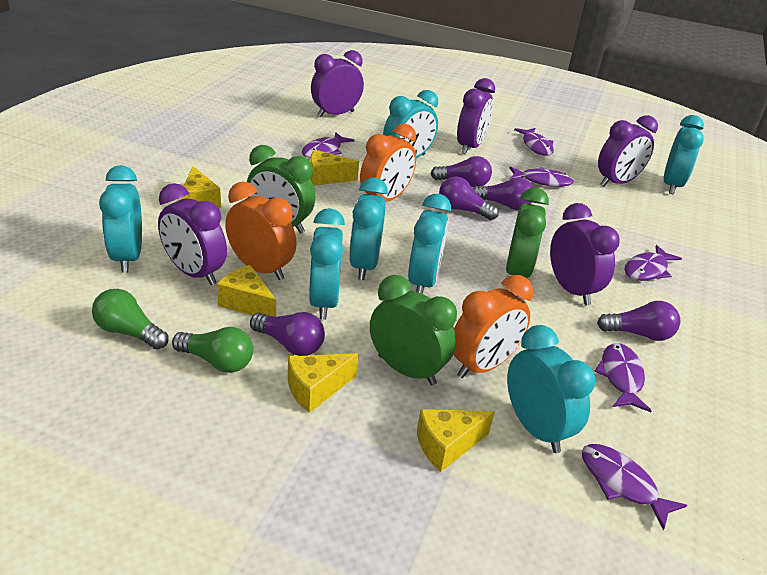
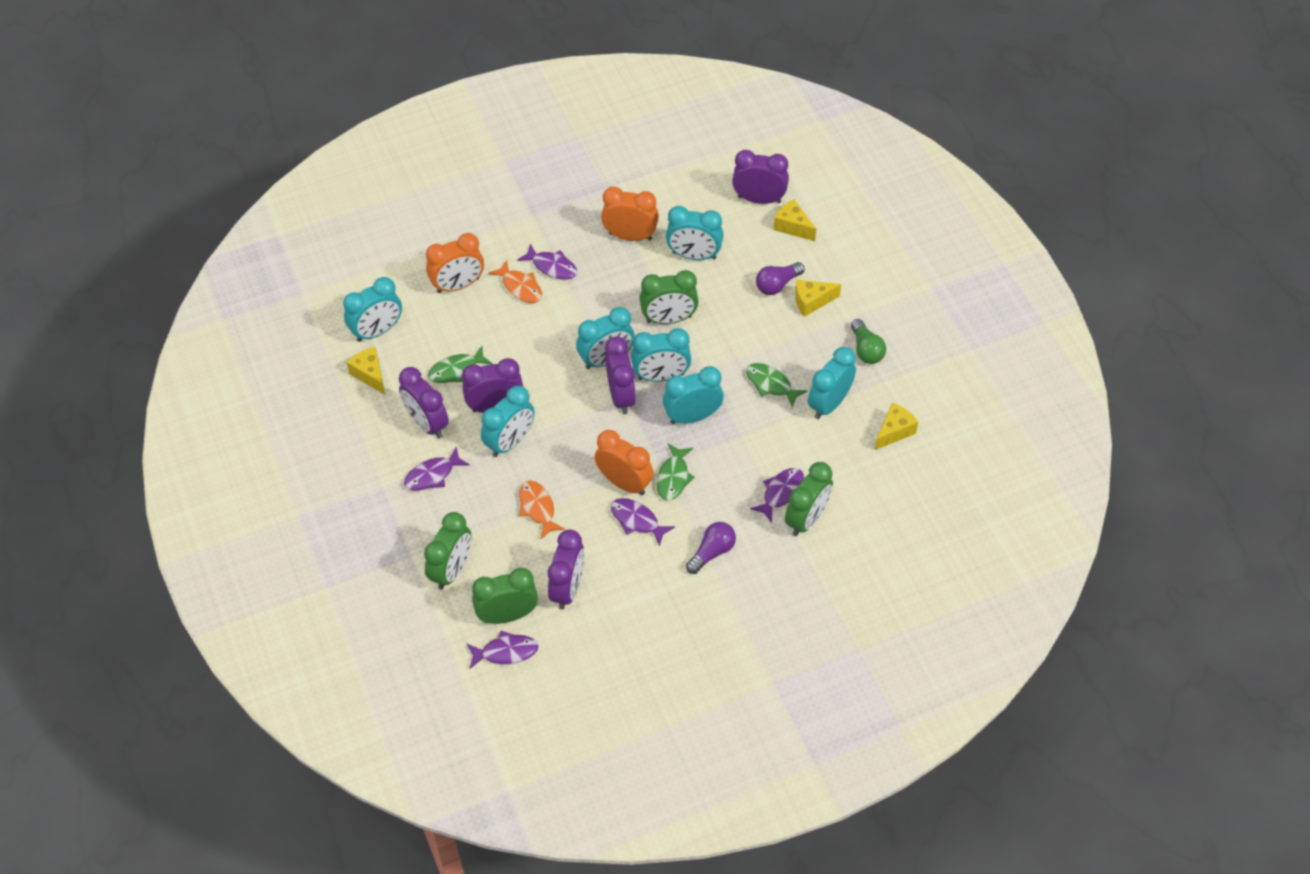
green clock: [247,145,315,234] [370,275,457,386] [506,188,549,278] = 3 -> [424,512,471,590] [472,568,538,624] [639,270,699,324] [785,462,833,536] = 4
green fish: none = 0 -> [428,346,493,383] [656,444,695,501] [746,363,808,408] = 3
green light bulb: [92,289,168,350] [172,327,253,373] = 2 -> [851,319,886,364] = 1
orange fish: none = 0 -> [489,260,542,303] [519,481,565,539] = 2
purple fish: [302,132,355,158] [509,166,574,187] [514,128,554,156] [581,444,687,531] [594,343,652,412] [625,245,682,281] = 6 -> [404,447,470,491] [467,631,539,669] [517,244,577,280] [611,498,675,546] [750,468,804,523] = 5
purple light bulb: [250,312,325,356] [430,156,492,187] [439,176,499,220] [473,178,533,210] [597,301,680,341] = 5 -> [686,522,736,574] [756,262,805,295] = 2
yellow cheese: [181,166,221,209] [217,265,276,316] [288,353,359,413] [310,150,359,186] [417,409,495,472] = 5 -> [347,347,385,395] [774,200,816,241] [795,280,841,317] [875,403,918,450] = 4

